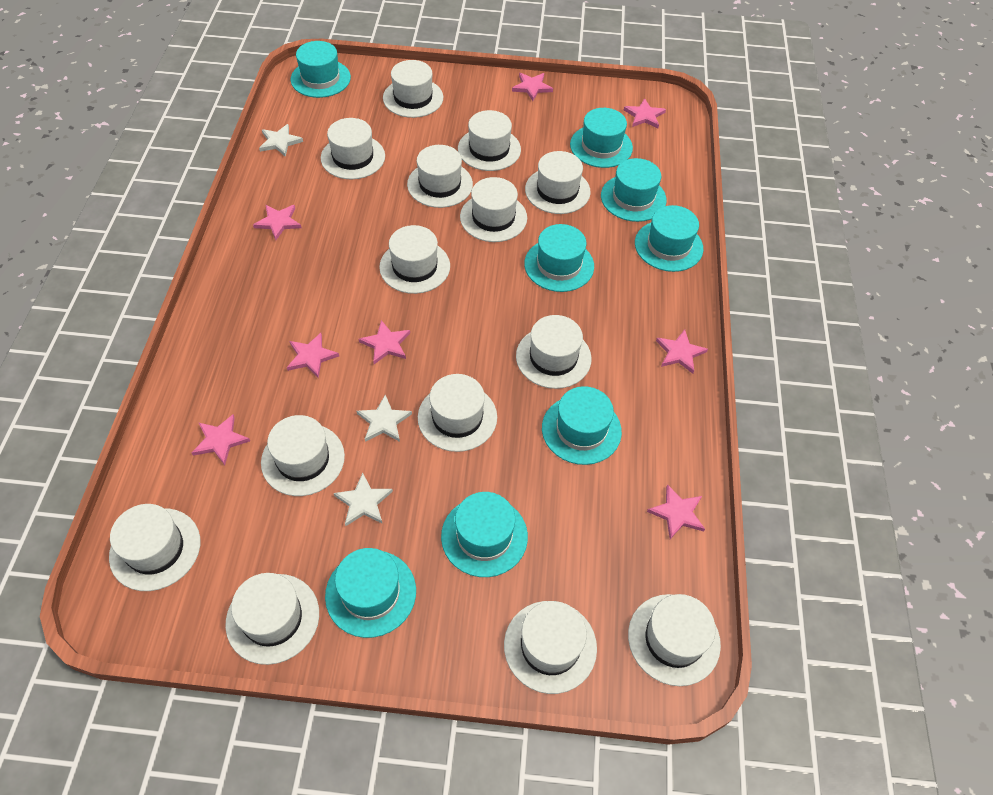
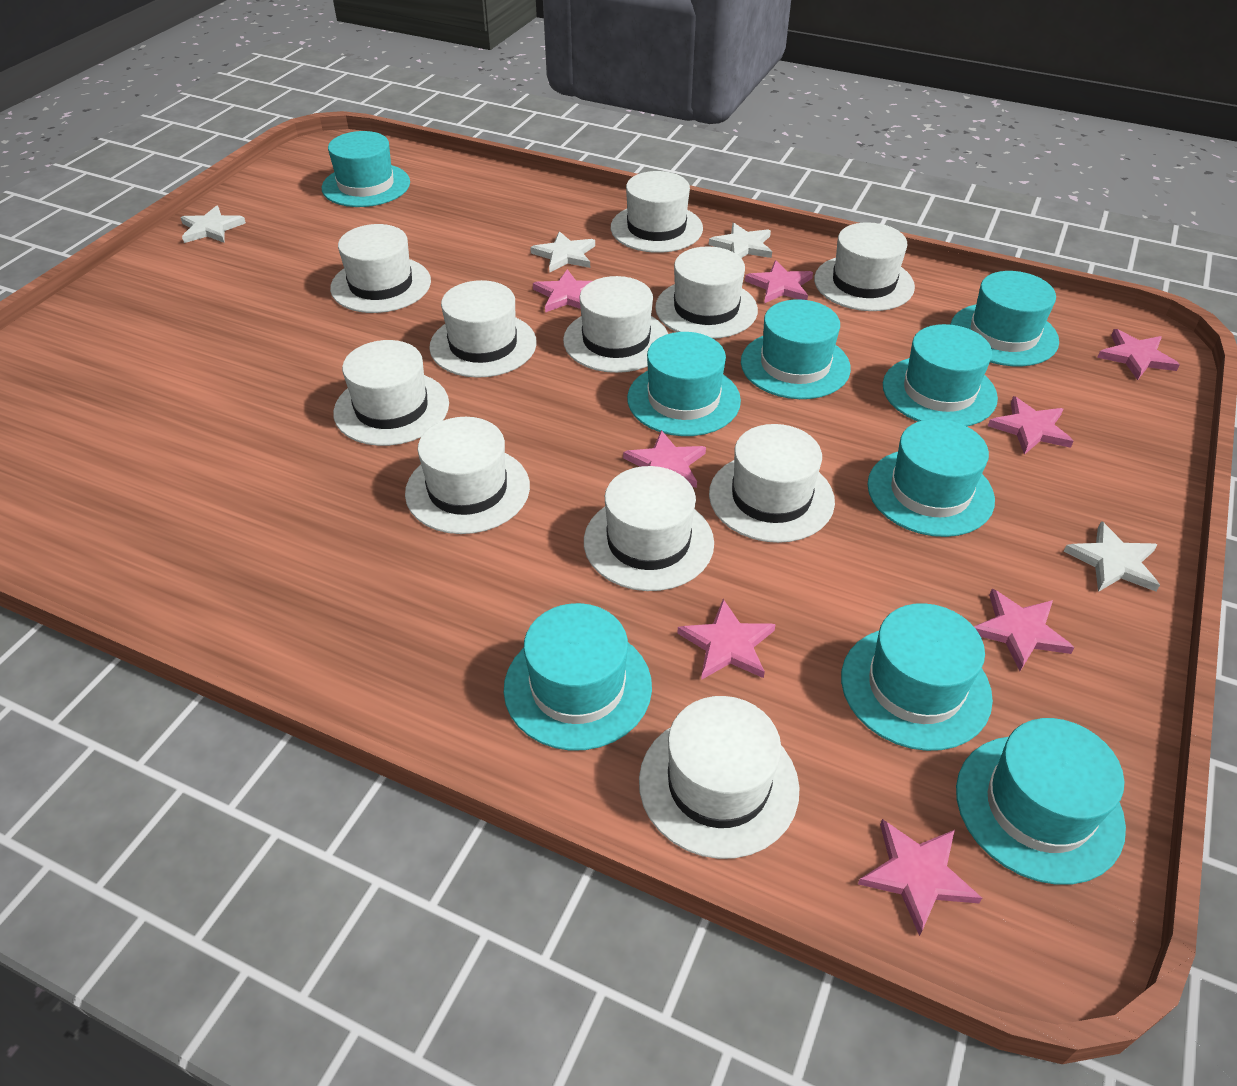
turquoise hat: [291,41,351,98] [325,548,416,638] [441,492,528,577] [524,224,594,292] [542,386,622,465] [570,108,633,168] [601,158,667,222] [635,205,703,272] = 8 -> [322,131,410,207] [504,603,652,751] [627,332,741,436] [741,299,851,399] [841,603,993,751] [867,419,995,537] [883,324,998,426] [950,271,1059,366] [956,718,1126,885] = 9
white hat: [109,504,200,591] [225,573,319,665] [261,415,345,496] [321,118,385,179] [379,225,450,294] [383,60,443,118] [407,145,473,208] [418,374,497,452] [458,110,521,171] [460,177,527,242] [504,601,597,694] [516,315,592,389] [525,151,591,214] [628,594,721,686] = 14 -> [330,224,431,313] [333,340,449,446] [405,417,530,534] [429,280,537,378] [563,276,668,373] [584,466,714,591] [611,171,703,253] [639,696,800,859] [655,246,758,339] [709,424,835,543] [814,222,915,311] = 11
white star: [259,124,303,157] [334,473,393,526] [357,395,412,442] = 3 -> [180,205,246,243] [530,231,595,272] [709,223,772,258] [1063,521,1160,592] = 4

